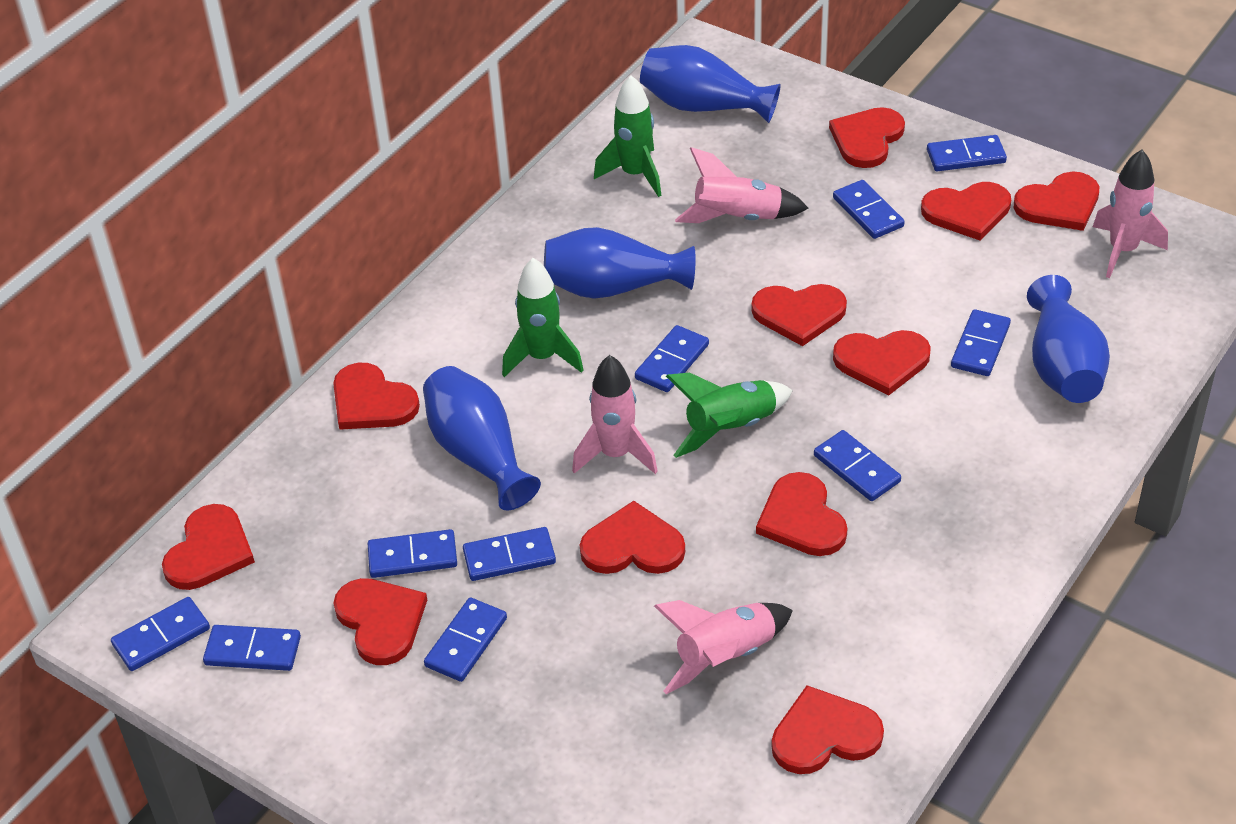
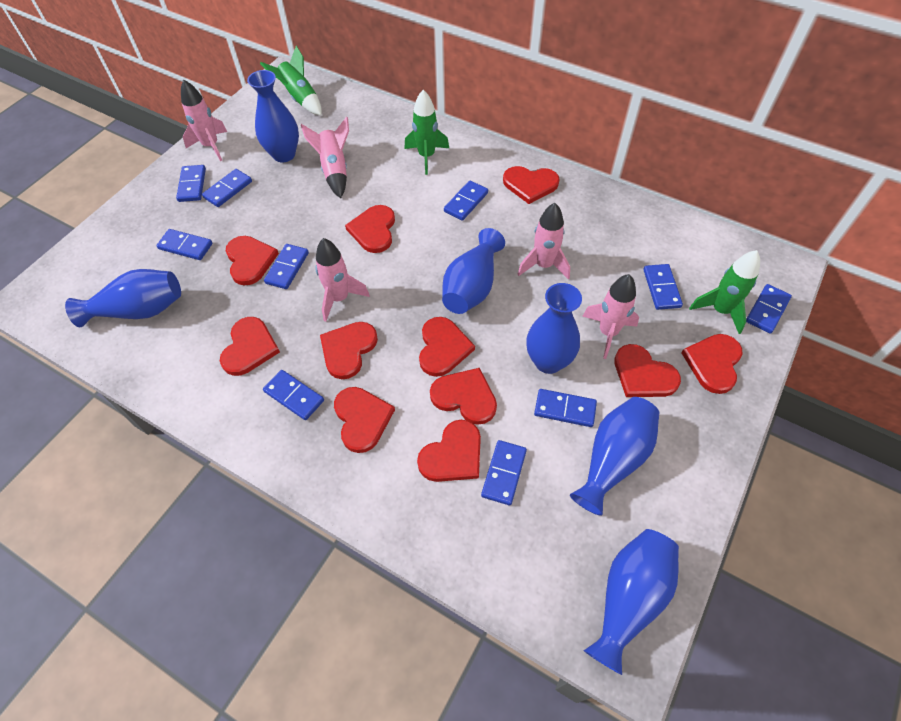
blue vase: [423,366,541,510] [544,227,696,299] [640,45,781,123] [1027,275,1110,403] = 4 -> [65,269,181,327] [247,70,299,162] [442,228,505,314] [526,283,582,374] [570,397,659,516] [584,529,679,675] = 6
pink rocket: [572,355,658,474] [654,600,793,694] [675,147,808,223] [1093,150,1168,278] = 4 -> [181,79,227,161] [301,116,349,198] [315,238,370,322] [517,203,570,280] [582,274,639,359] = 5

